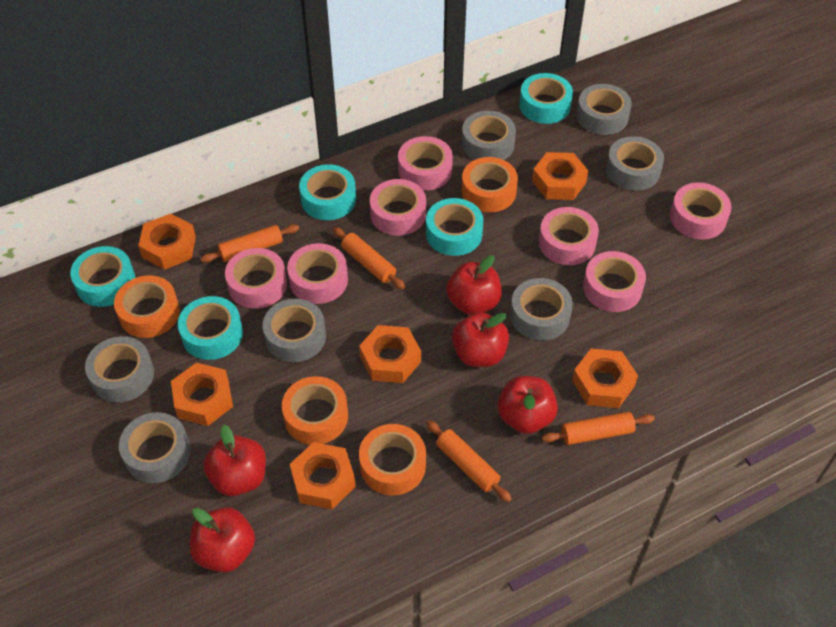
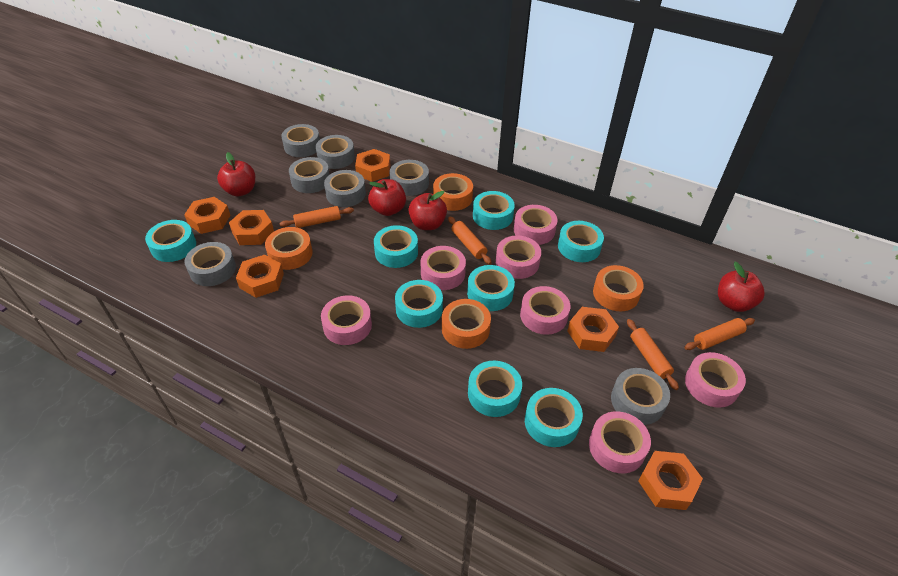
red apple: [190,507,255,572] [204,425,266,496] [446,255,502,315] [452,312,509,367] [498,376,558,434] = 5 -> [217,152,255,196] [368,179,406,216] [409,191,447,230] [718,262,765,312] = 4
turquoise tape: [70,246,136,307] [178,296,243,360] [299,164,356,220] [426,198,483,256] [519,73,573,124] = 5 -> [145,220,196,262] [374,225,418,268] [395,280,443,328] [467,265,515,311] [468,361,522,417] [473,191,515,230] [525,388,583,447] [558,221,604,262] = 8

